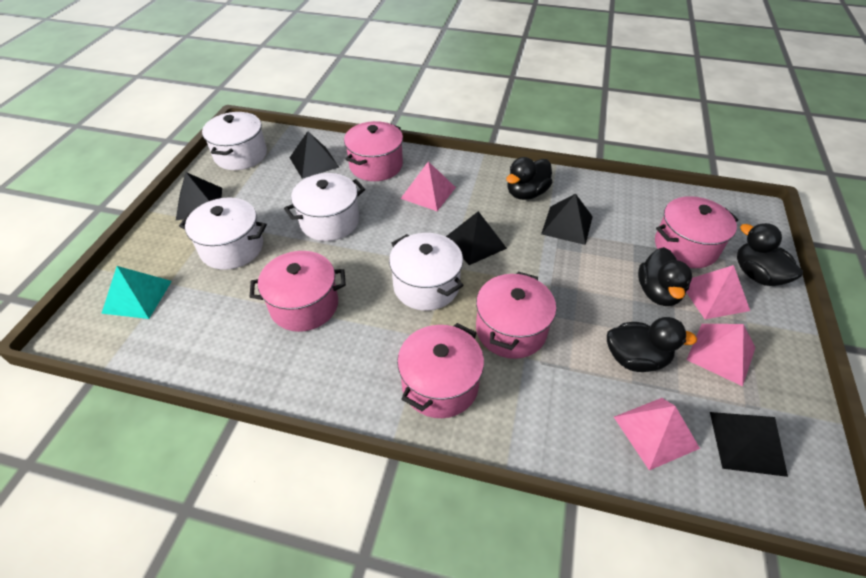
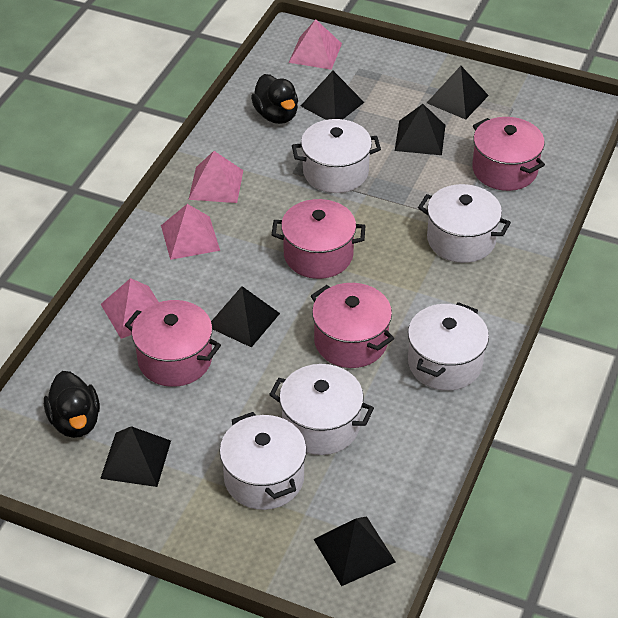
black duck: [506,157,552,200] [607,317,697,372] [638,247,692,306] [737,223,803,286] = 4 -> [44,371,100,438] [251,74,298,124] = 2
black pyramid: [176,172,222,220] [290,131,339,179] [446,211,507,265] [541,193,593,245] [710,412,788,477] = 5 -> [100,426,171,487] [211,286,280,348] [301,71,365,120] [313,516,396,586] [395,104,445,155] [427,66,489,120] = 6
pink pot: [250,251,346,332] [344,121,403,181] [397,323,484,418] [476,271,556,359] [655,196,738,268] = 5 -> [125,300,221,387] [272,199,365,279] [311,283,394,368] [472,117,545,191] = 4
turquoise pyramid: [101,266,172,319] = 1 -> none = 0
white pot: [179,198,267,270] [202,112,267,170] [284,173,365,241] [389,233,464,311] = 4 -> [220,412,307,510] [269,364,374,455] [292,119,381,193] [408,302,489,391] [418,184,511,263] = 5

